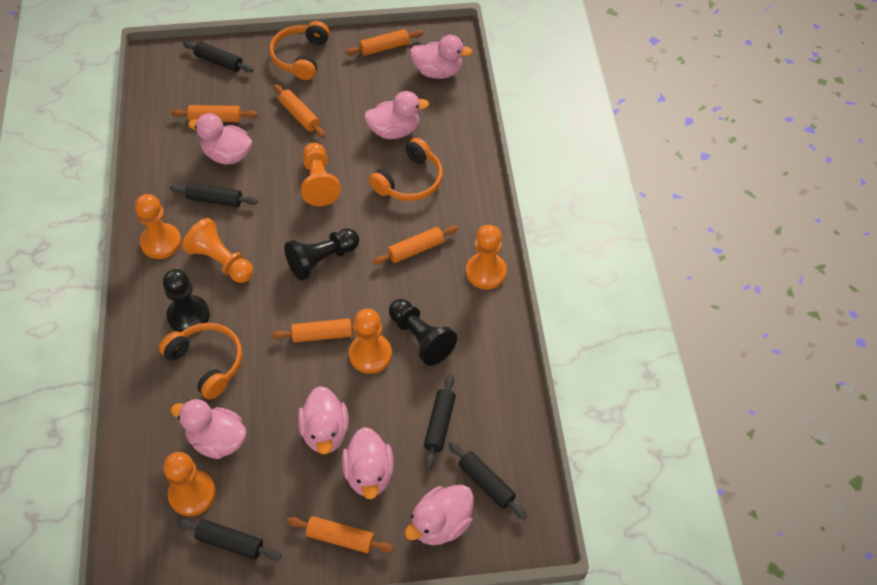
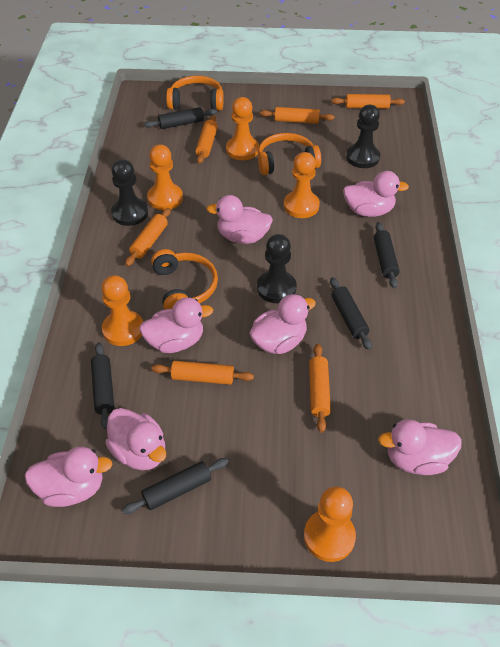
orange pawn: [135,194,181,259] [164,452,216,516] [182,218,253,283] [301,142,341,206] [349,309,392,374] [466,225,507,289] = 6 -> [101,275,143,346] [147,145,183,210] [226,97,259,160] [284,152,320,218] [304,486,356,562] = 5

